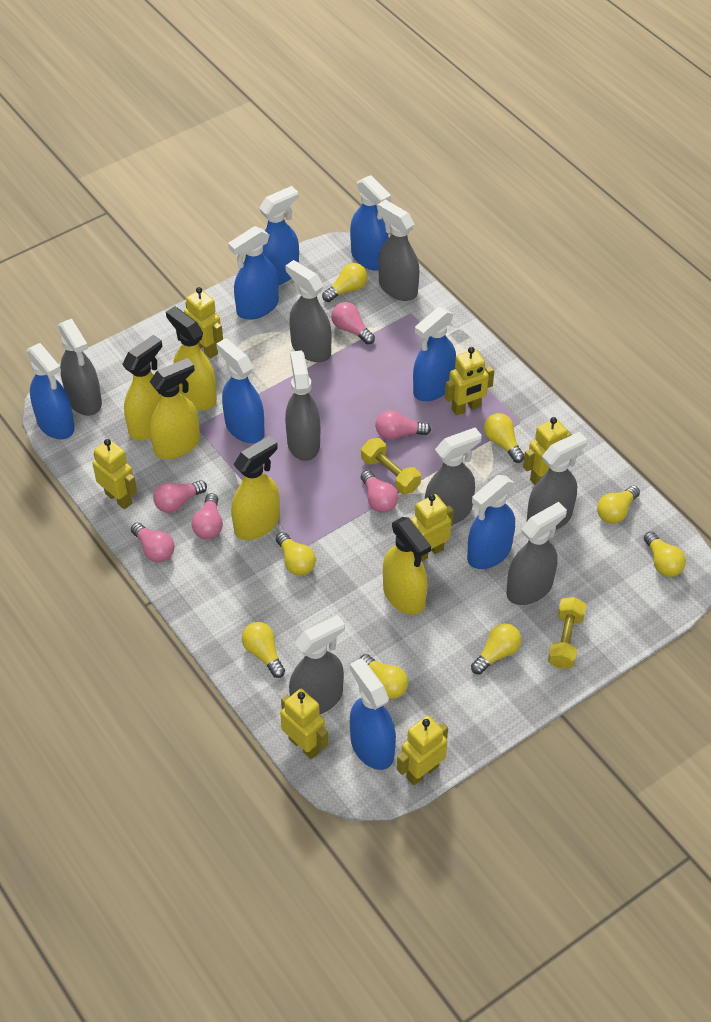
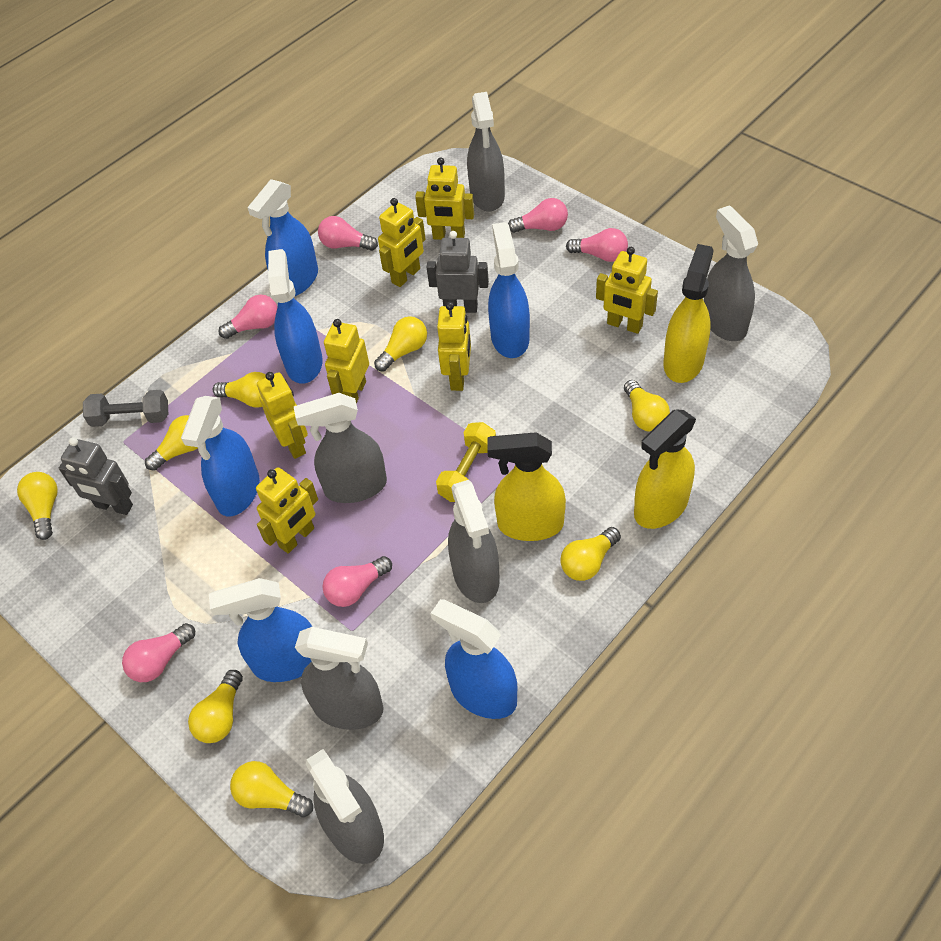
blue spray bottle: [27,343,75,439] [216,338,265,443] [228,226,279,320] [259,186,299,285] [350,175,391,271] [350,658,396,770] [413,307,456,401] [467,475,515,569] = 8 -> [181,396,260,516] [209,578,313,682] [248,179,318,297] [268,249,323,384] [431,599,517,719] [488,222,530,358] = 6
grey dumbbell: none = 0 -> [83,390,168,427] = 1
grey robot: none = 0 -> [59,437,133,515] [427,231,489,313] = 2
grey spray bottle: [58,319,102,416] [285,260,332,362] [285,350,320,461] [289,615,345,715] [378,199,419,301] [425,427,482,524] [506,502,567,605] [527,432,587,530] = 8 -> [294,393,387,503] [295,627,384,730] [306,749,384,864] [448,480,500,603] [467,92,505,212] [704,205,758,341] = 6
yellow dumbbell: [361,438,421,494] [548,597,586,669] = 2 -> [436,422,496,502] = 1
yellow spray bottle: [122,335,162,441] [149,358,200,459] [166,306,217,410] [231,435,280,540] [383,517,431,615] = 5 -> [487,432,566,541] [634,410,696,529] [663,244,714,383] = 3

